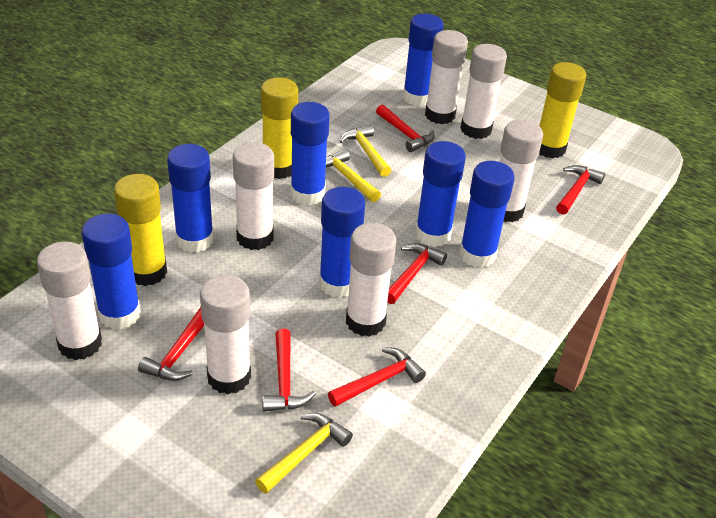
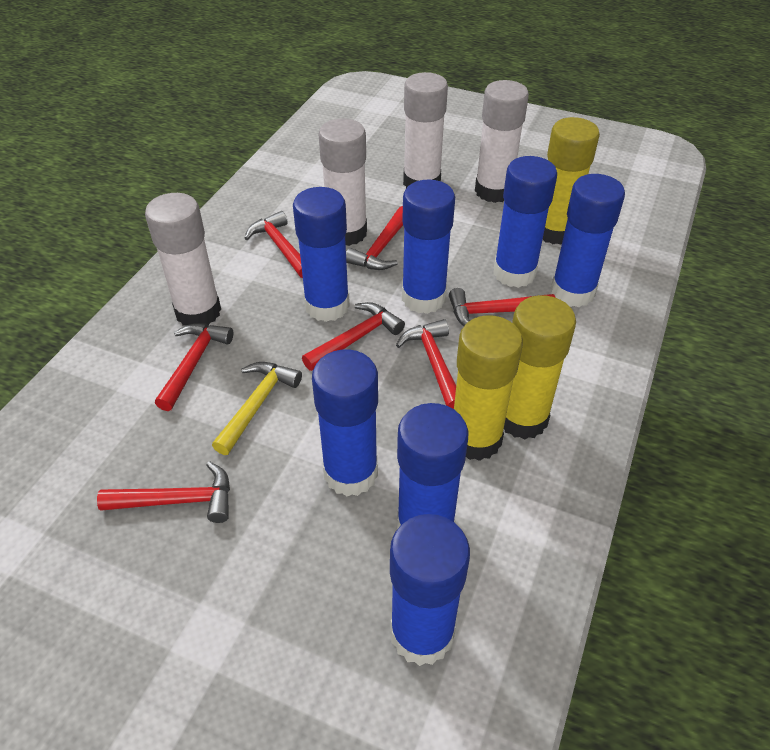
red hammer: [138,307,204,381] [263,329,316,412] [328,347,426,407] [376,104,435,152] [387,243,447,304] [556,165,605,215] = 6 -> [97,461,230,523] [155,323,233,411] [244,211,303,278] [302,302,405,371] [346,206,403,270] [396,319,456,409] [449,288,556,326] = 7
white glue stick: [37,241,102,360] [200,275,251,394] [233,142,274,250] [346,223,396,337] [425,30,468,124] [460,44,507,139] [499,120,543,222] = 7 -> [145,193,221,326] [318,118,367,246] [403,72,448,188] [475,80,529,203] = 4
yellow hammer: [255,413,353,494] [326,149,381,202] [339,125,391,177] = 3 -> [212,362,302,455] = 1

